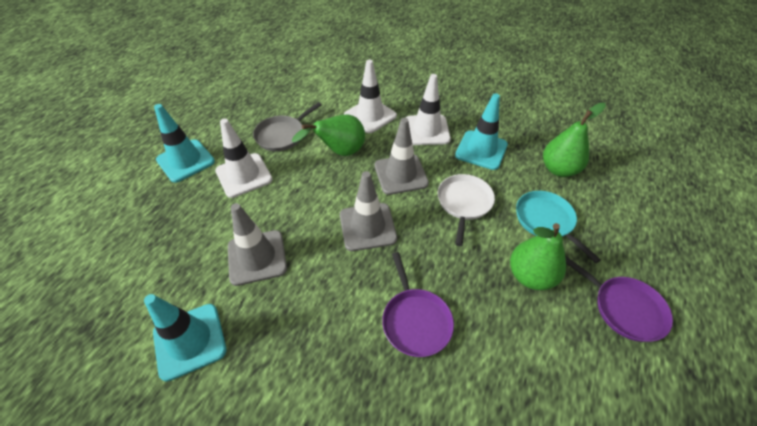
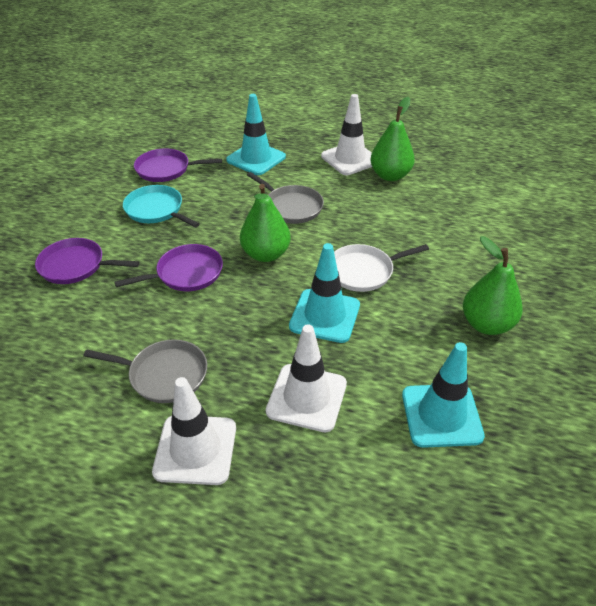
grey pan: [253,102,321,151] = 1 -> [83,339,207,403] [247,172,324,224] = 2
grey traffic cone: [228,203,287,286] [340,171,397,251] [375,118,429,195] = 3 -> none = 0
purple pan: [382,252,454,357] [565,256,673,342] = 2 -> [35,238,140,284] [115,244,223,291] [134,148,222,182] = 3

